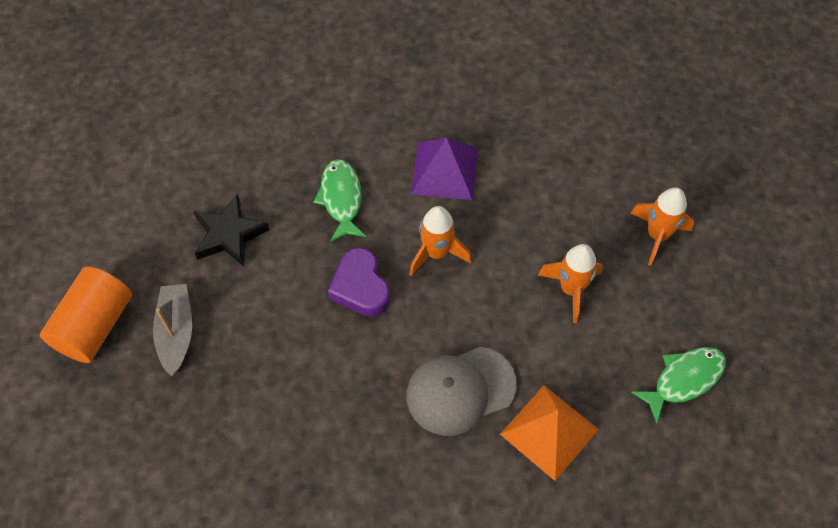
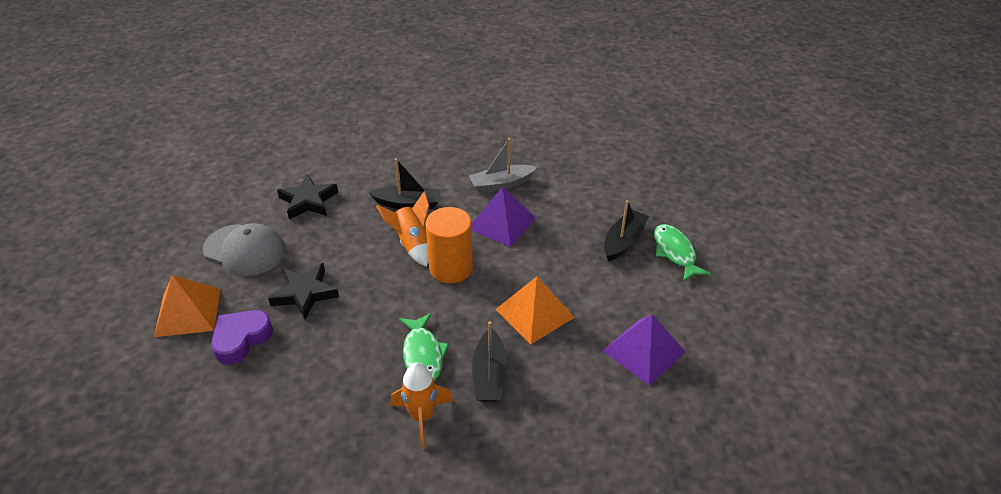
black boat: none = 0 -> [368,158,441,209] [472,321,508,402] [604,200,649,261] = 3
black star: [193,194,270,267] = 1 -> [268,263,339,320] [277,174,338,219] = 2
orange pyramid: [500,385,599,481] = 1 -> [154,275,221,337] [495,276,575,344] = 2
orange rocket: [410,206,472,276] [538,244,603,323] [631,188,694,266] = 3 -> [376,191,429,267] [390,362,453,449] = 2
purple pyramid: [411,138,478,200] = 1 -> [472,186,536,247] [602,314,686,386] = 2

